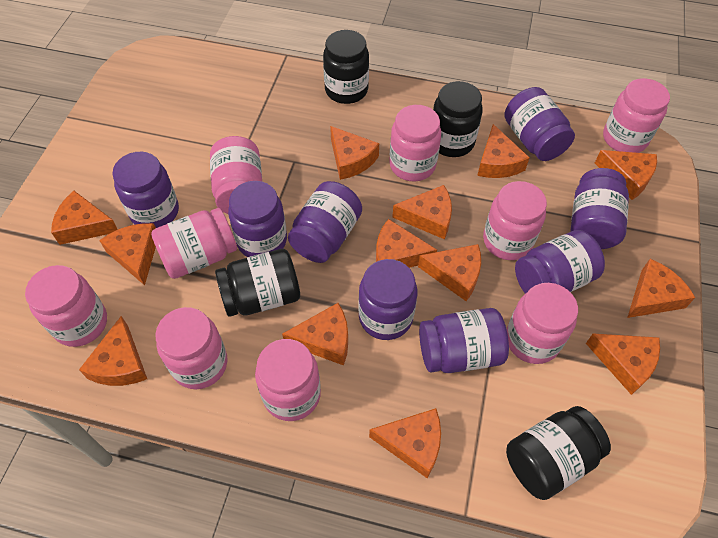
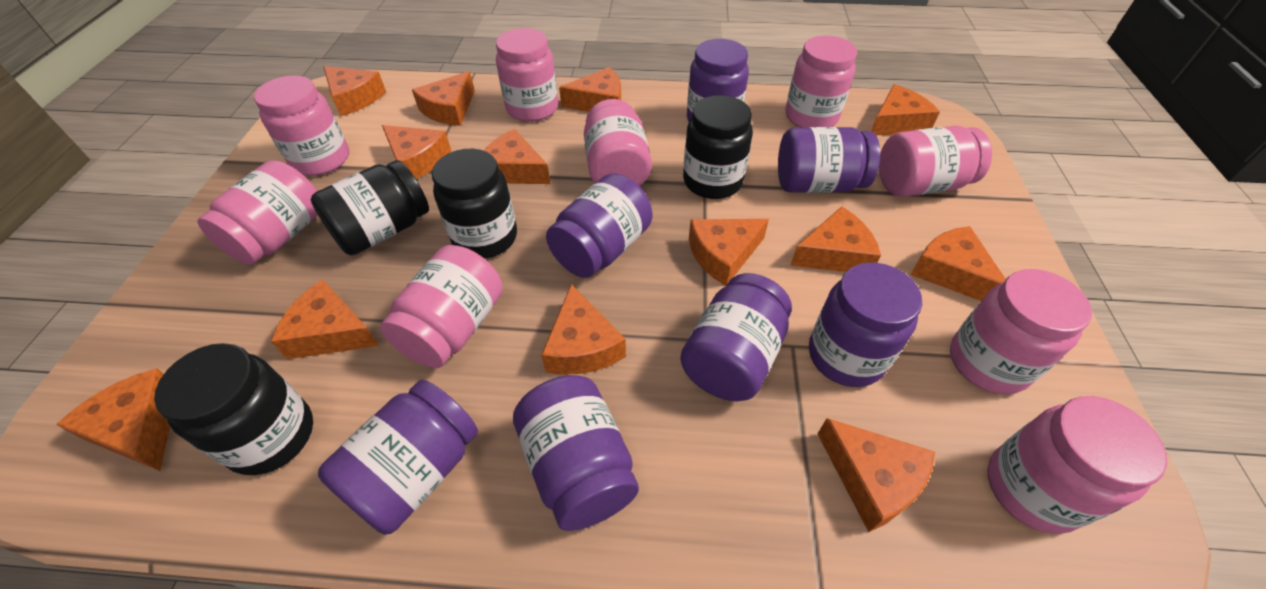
purple jar: [112,152,179,228] [228,181,287,257] [288,181,362,263] [358,259,417,340] [419,308,509,373] [504,87,575,161] [515,230,605,294] [571,168,629,249] = 8 -> [318,380,478,535] [513,375,639,531] [546,174,653,278] [680,273,792,401] [687,39,749,122] [778,127,880,193] [809,263,922,387] = 7

